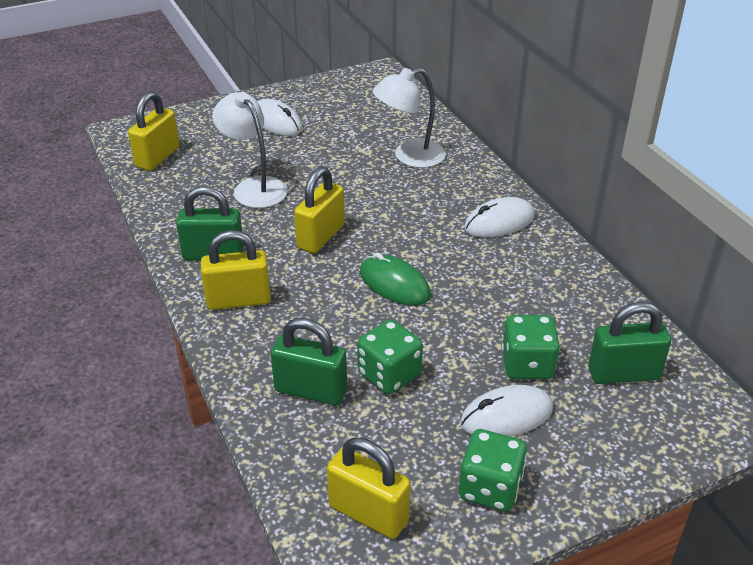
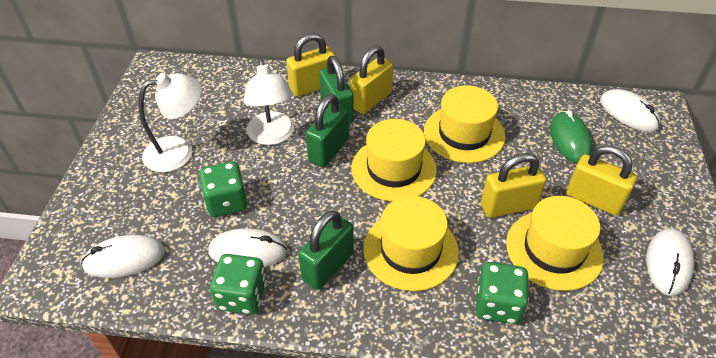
white mouse: [257,99,303,136] [460,385,553,437] [464,197,535,237] = 3 -> [81,235,165,278] [208,228,287,267] [600,89,661,132] [646,229,694,296] = 4
yellow hat: none = 0 -> [352,119,437,201] [363,196,459,291] [424,85,505,163] [506,196,604,291] = 4

